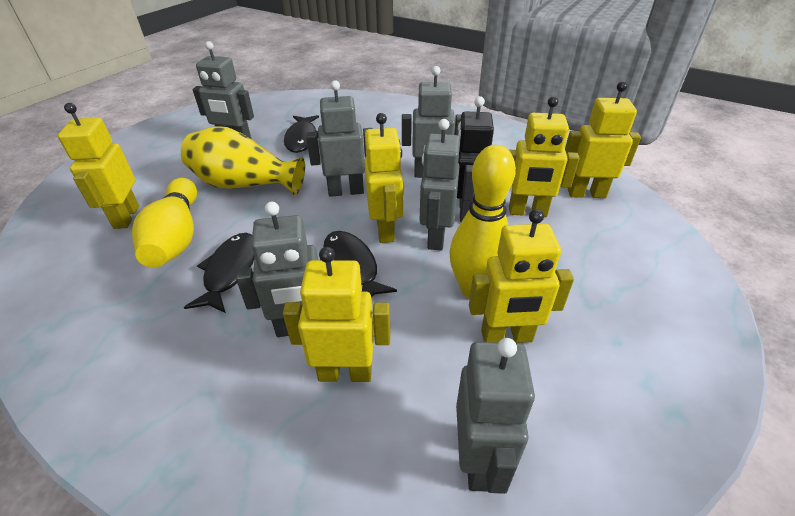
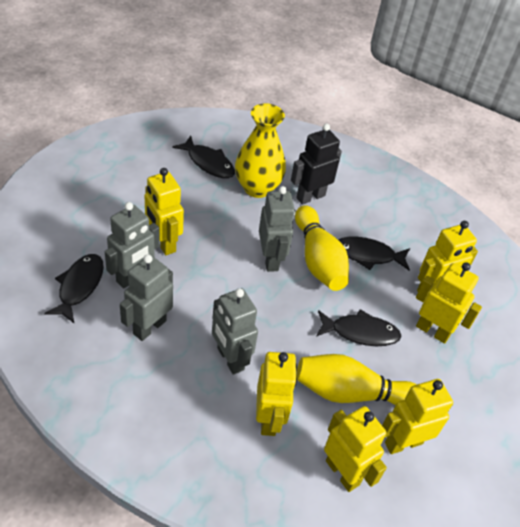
black fish: [184,233,255,313] [284,115,319,153] [323,231,397,297] = 3 -> [44,254,104,324] [172,136,235,178] [316,309,401,346] [338,237,410,270] = 4
grey robot: [193,41,254,139] [236,202,334,337] [306,80,373,197] [402,66,461,178] [419,119,460,251] [456,338,535,494] = 6 -> [105,202,160,289] [120,254,173,341] [212,288,258,375] [259,186,295,272] = 4

